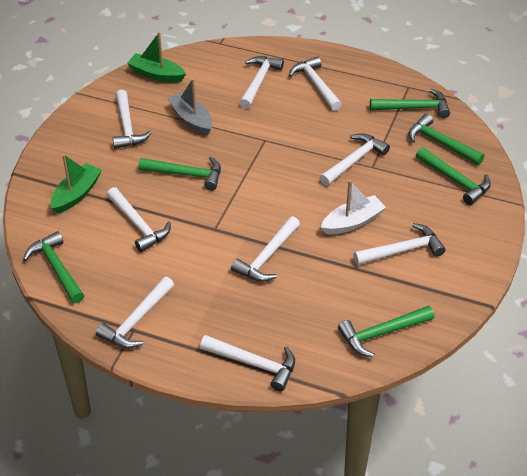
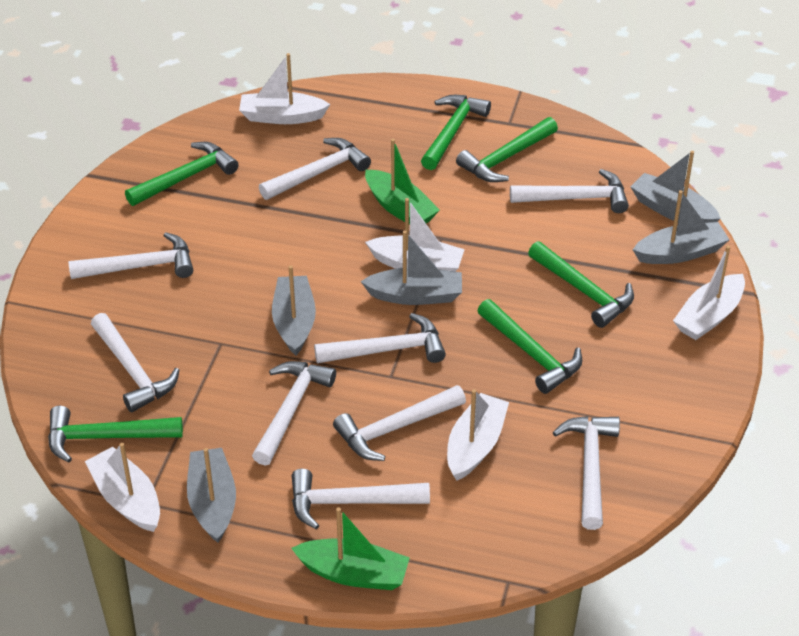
grey boat: [168,79,212,135] = 1 -> [187,448,236,543] [272,266,316,356] [360,231,462,305] [631,150,721,223] [633,190,730,264] = 5
white boat: [321,180,386,235] = 1 -> [85,443,160,532] [239,53,330,124] [365,198,465,272] [447,389,509,481] [673,245,745,340] = 5

